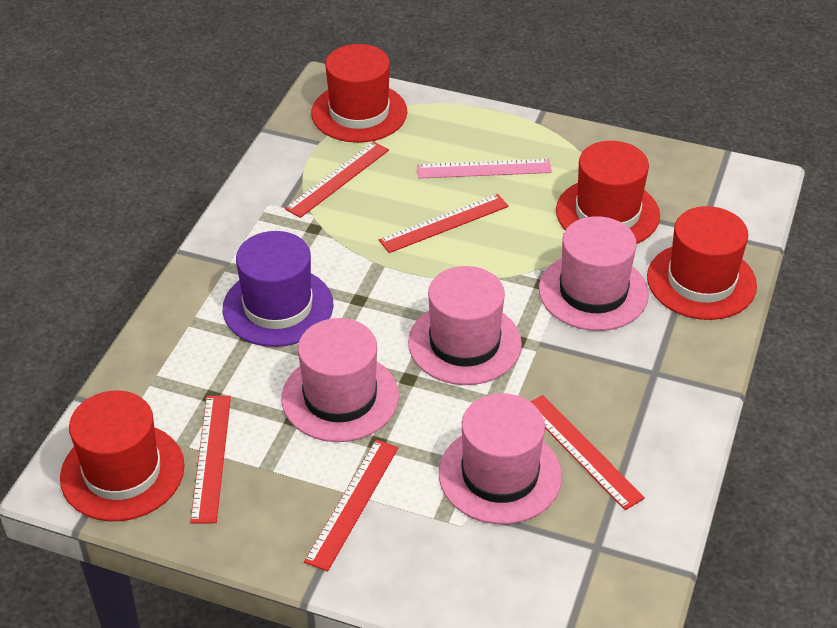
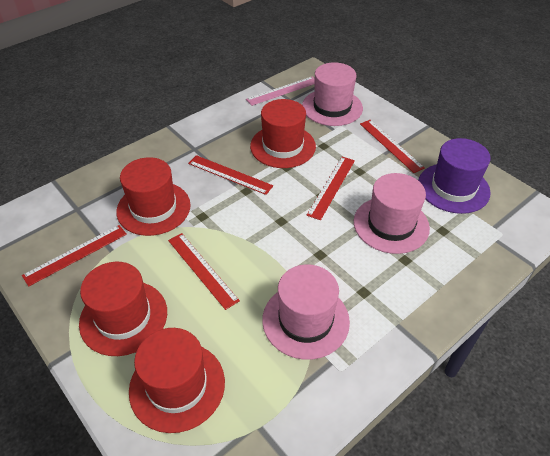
pink hat: [282,318,399,442] [408,266,522,385] [439,393,562,524] [539,216,649,331] = 4 -> [262,264,350,360] [302,62,363,126] [354,173,430,254] = 3

